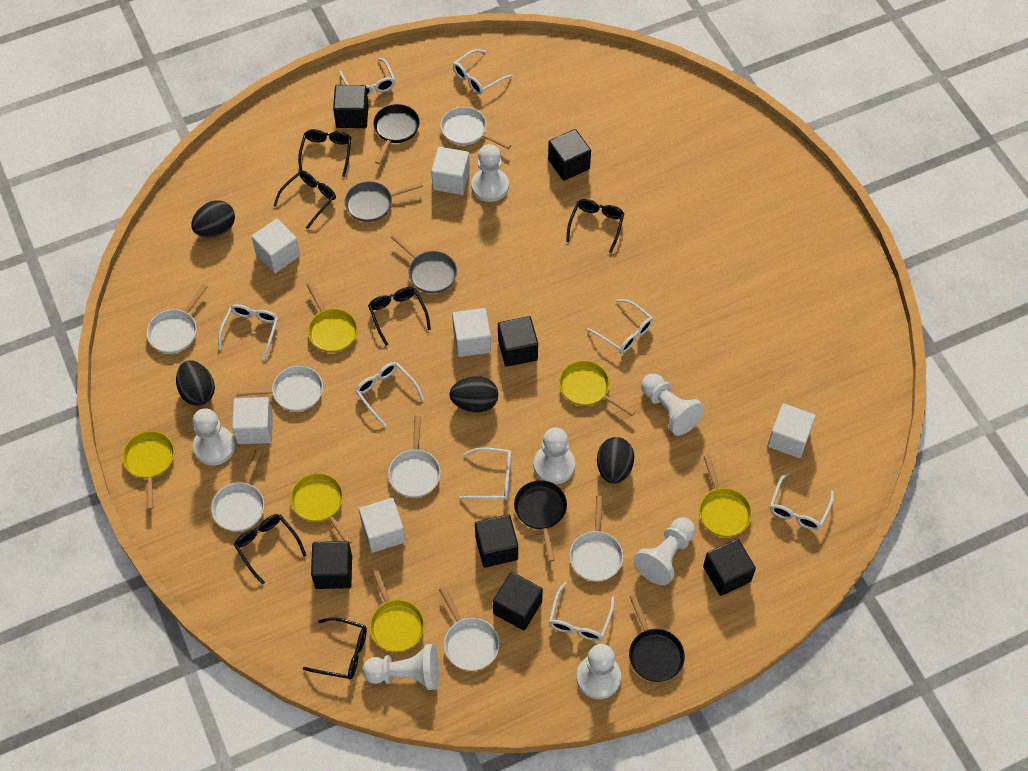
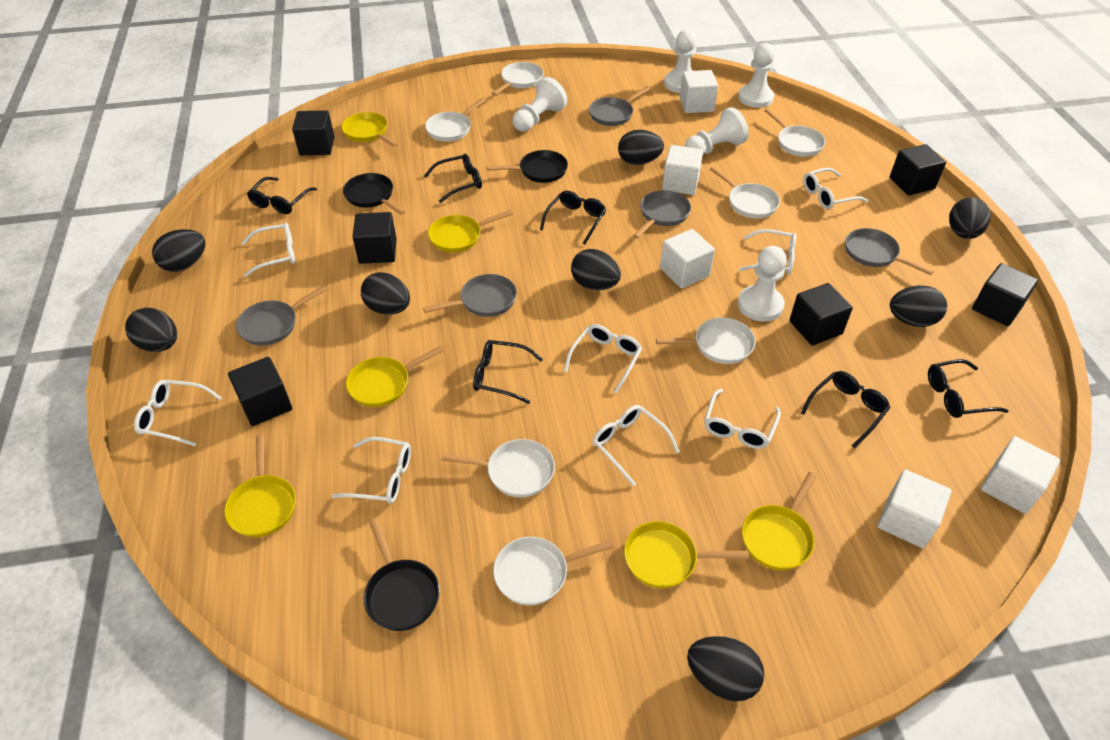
black cube: [311,541,352,589] [333,85,369,128] [475,514,518,568] [493,572,543,631] [498,316,538,367] [548,129,591,181] [703,539,756,596] = 7 -> [228,357,292,426] [292,110,335,155] [352,212,397,264] [789,283,853,345] [890,144,946,195] [972,263,1038,326] = 6
black egg: [176,360,215,406] [191,200,235,237] [449,376,498,413] [597,437,634,484] = 4 -> [125,308,177,352] [152,229,205,272] [361,272,410,315] [571,249,621,290] [618,130,664,165] [687,636,764,701] [890,285,947,327] [949,197,991,239] = 8
grey pan: [345,181,423,222] [391,234,457,294] = 2 -> [236,285,328,346] [423,274,517,317] [589,86,650,126] [633,190,691,238] [845,228,934,275] = 5
white cube: [232,397,273,444] [251,219,300,273] [359,498,405,553] [431,147,470,195] [452,308,491,357] [768,404,816,458] = 6 -> [660,229,715,288] [662,145,703,195] [680,70,718,113] [877,470,952,548] [981,436,1060,514] = 5
white pawn: [192,408,235,465] [362,644,439,690] [471,144,509,202] [534,427,575,484] [576,644,621,699] [634,517,695,585] [641,374,705,436] = 7 -> [512,77,568,132] [664,29,697,93] [684,107,749,155] [738,43,775,108] [738,246,787,322] = 5

